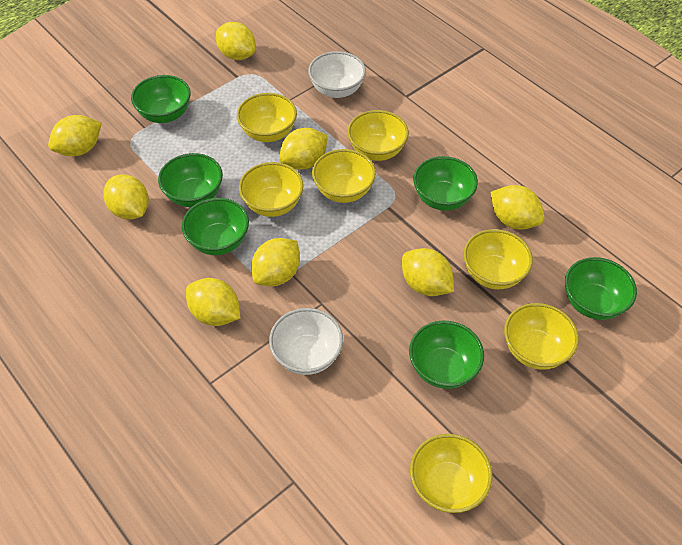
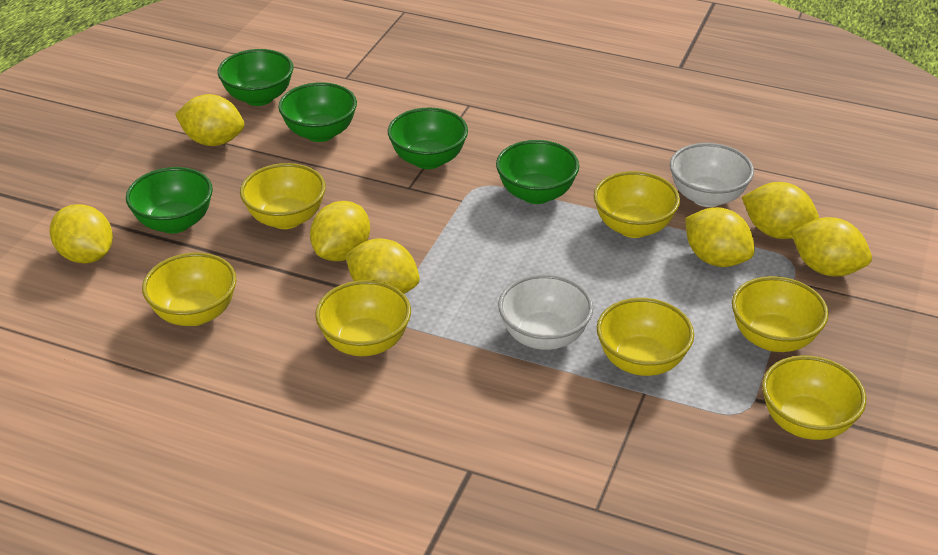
green bowl: [131,75,191,123] [158,153,223,207] [182,198,249,255] [409,321,484,389] [413,156,478,211] [565,257,637,320] = 6 -> [126,167,213,233] [218,49,293,106] [278,82,357,142] [388,108,468,169] [496,140,579,204] = 5
yellow lemon: [48,115,102,156] [103,174,149,220] [186,278,240,326] [216,22,256,60] [251,238,300,286] [279,128,328,170] [402,248,454,296] [490,185,545,230] = 8 -> [50,204,113,263] [175,94,244,146] [310,201,370,261] [345,238,420,294] [685,207,755,267] [742,182,819,239] [791,217,872,277] = 7

